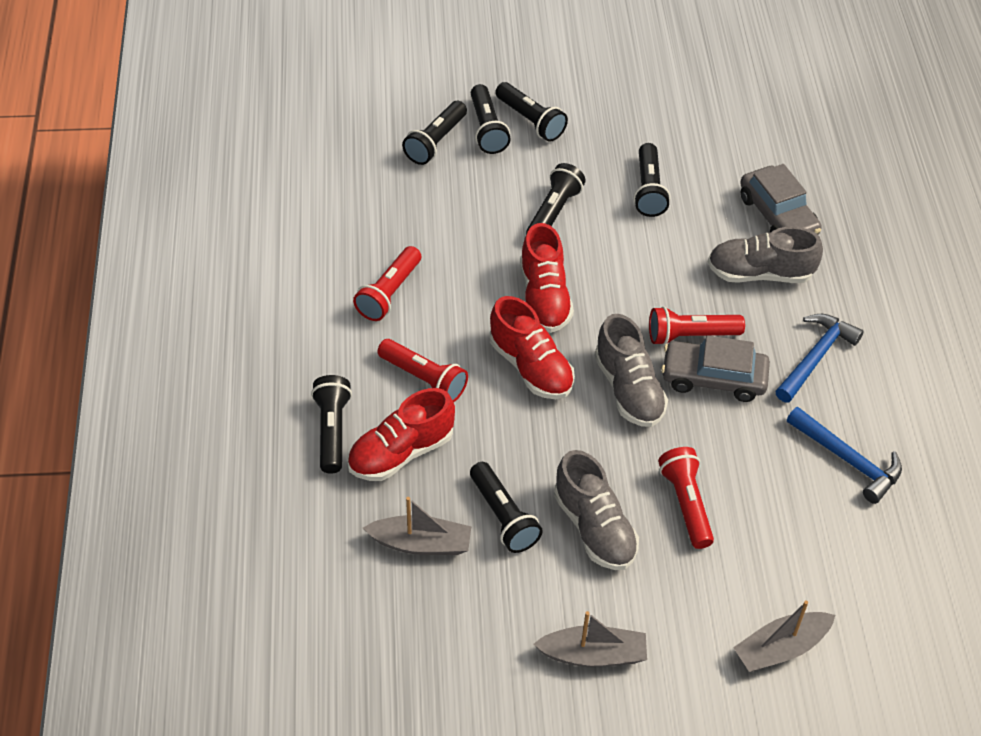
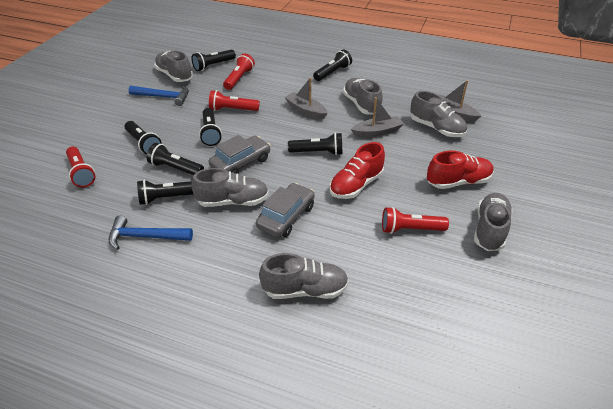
grey shoe: [554,450,639,570] [595,314,668,427] [708,227,823,283] = 3 -> [154,51,193,82] [191,168,269,207] [259,253,349,299] [343,78,383,115] [410,91,467,137] [474,193,513,251] = 6
red shoe: [347,388,455,481] [490,296,575,399] [520,223,574,333] = 3 -> [330,142,385,199] [427,151,494,189] = 2

